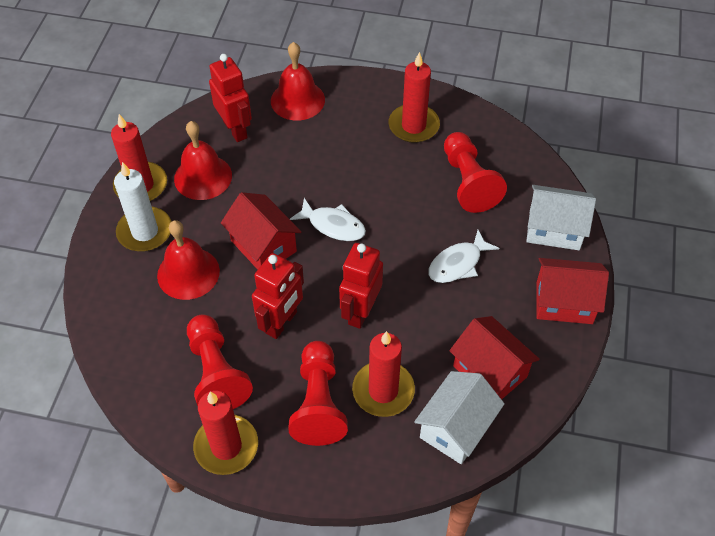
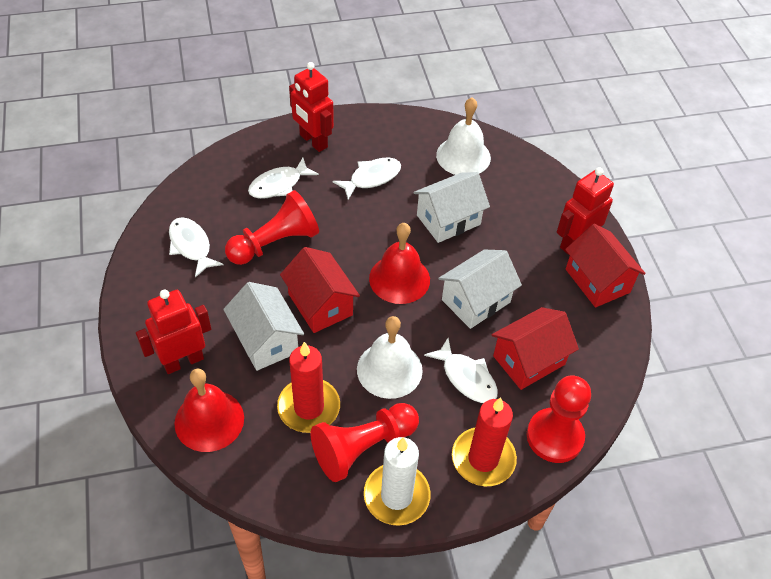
red bell: [157,220,220,300] [174,121,232,200] [271,42,325,121] = 3 -> [174,368,244,452] [369,223,430,304] = 2
red candle: [111,114,167,201] [193,391,258,475] [352,331,415,417] [388,52,440,143] = 4 -> [277,342,340,433] [452,397,517,486] = 2
white bell: none = 0 -> [357,316,423,399] [436,97,491,175] = 2
white fish: [290,198,366,241] [428,230,499,283] = 2 -> [169,217,224,278] [248,158,319,199] [332,158,401,200] [424,338,498,403] = 4
white house: [414,371,505,464] [526,185,596,250] = 2 -> [223,282,304,371] [413,172,490,243] [438,250,522,329] = 3

